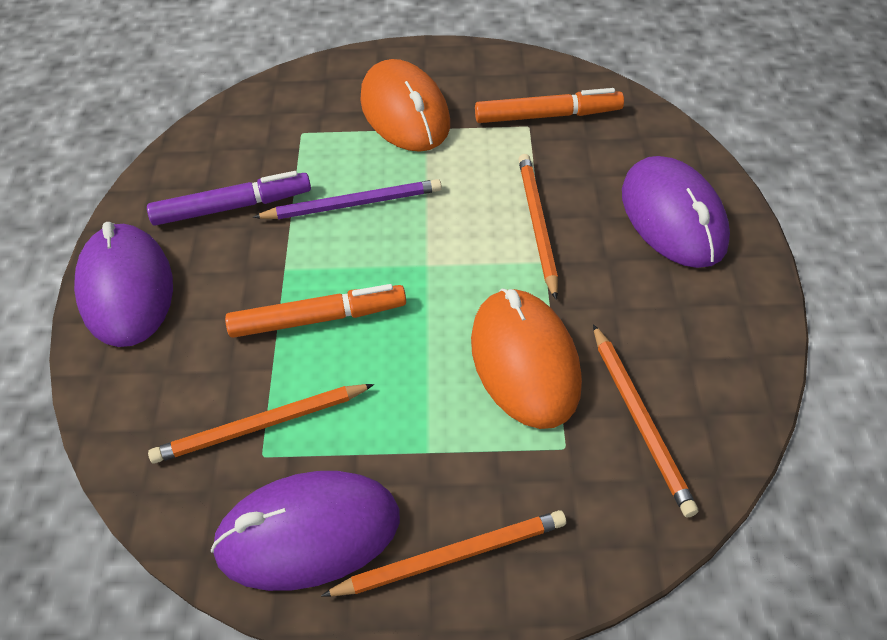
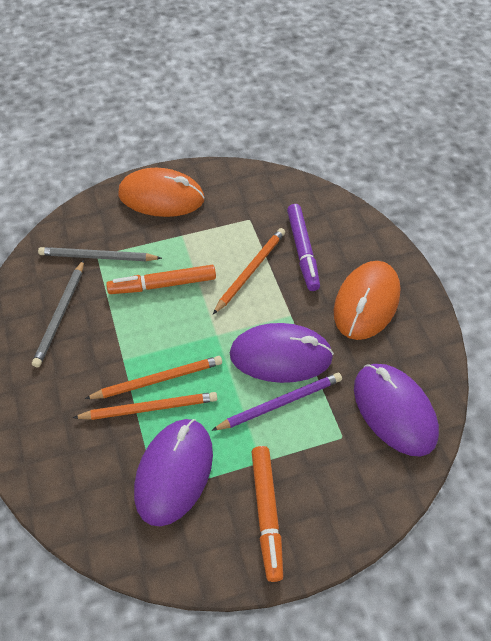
grey pencil: none = 0 -> [32,260,84,367] [38,247,162,261] = 2
orange pencil: [148,384,374,464] [321,510,566,597] [518,154,558,300] [593,324,698,518] = 4 -> [73,392,217,420] [85,356,222,399] [213,228,285,314] = 3

